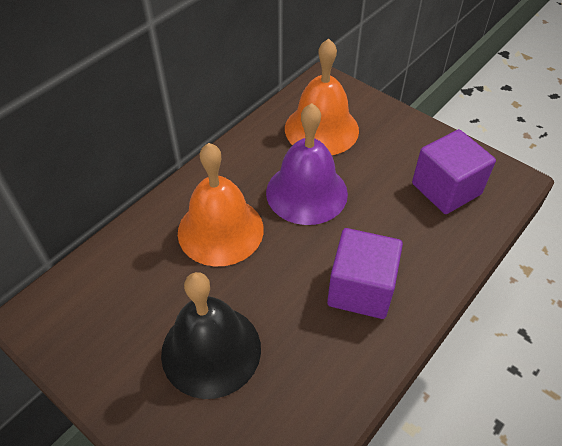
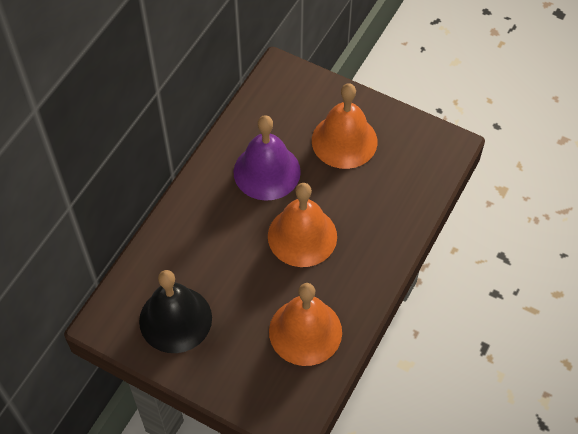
orange bell: [178,143,264,266] [285,38,359,155] = 2 -> [268,183,337,267] [269,283,342,366] [312,83,377,169] = 3
purple cube: [327,228,403,319] [412,129,496,214] = 2 -> none = 0

